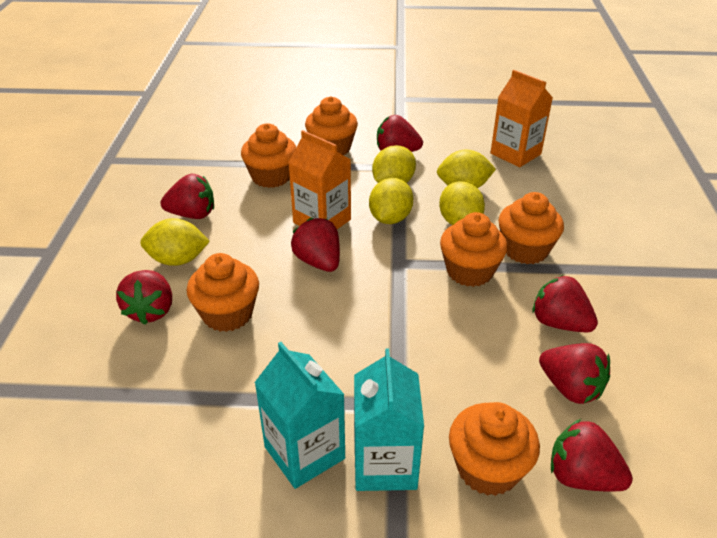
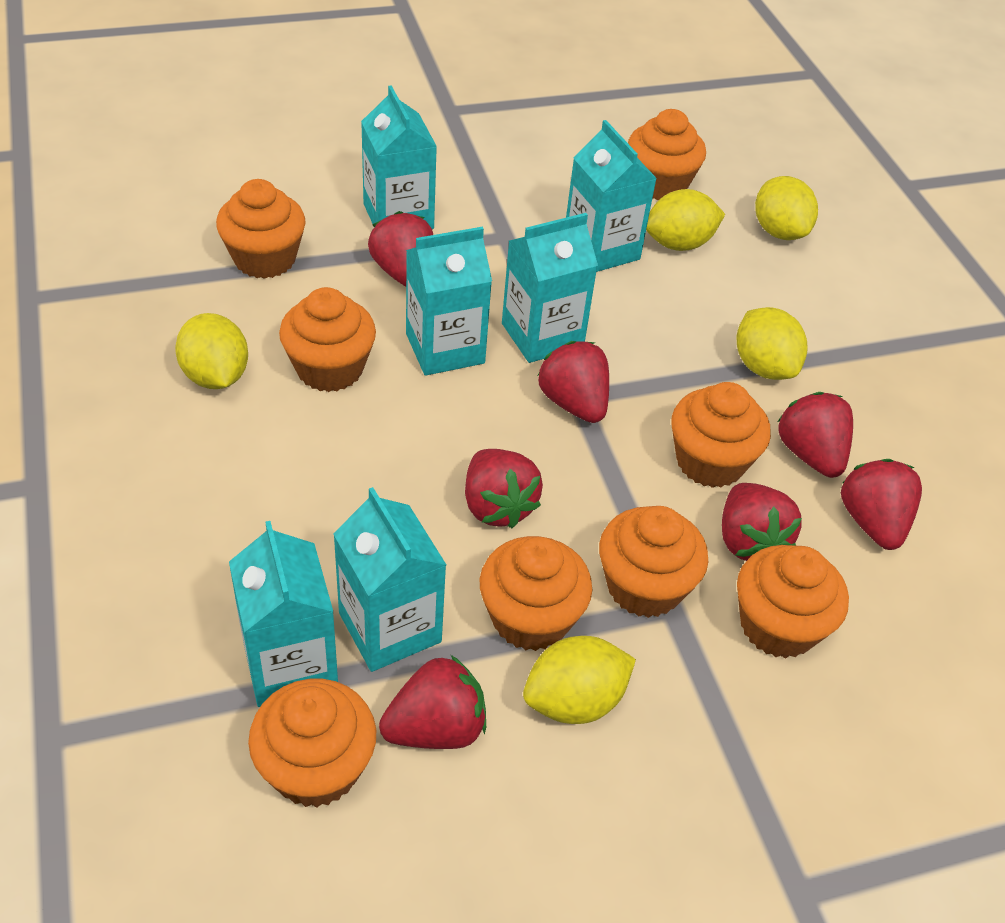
orange carton: [288,130,351,229] [491,70,553,167] = 2 -> none = 0
orange cupcake: [186,253,259,332] [241,123,296,188] [305,97,358,155] [440,212,508,287] [449,402,540,496] [498,192,564,264] = 6 -> [216,179,306,279] [248,679,376,807] [279,287,376,392] [480,536,592,651] [599,506,708,618] [628,109,706,200] [671,382,771,488] [737,545,849,658] = 8
turquoise carton: [254,342,345,489] [354,348,424,491] = 2 -> [229,521,338,707] [333,487,446,672] [361,85,437,229] [406,227,492,376] [502,213,598,363] [566,120,657,272] = 6

